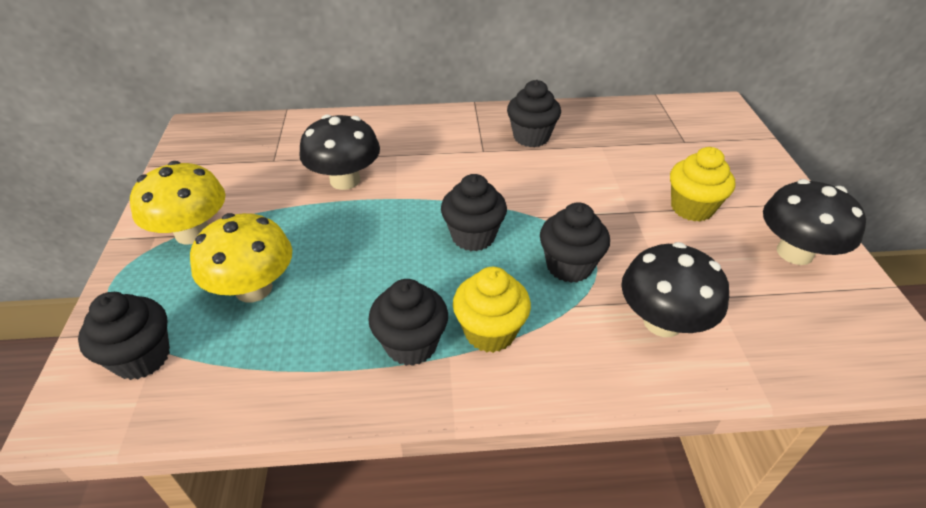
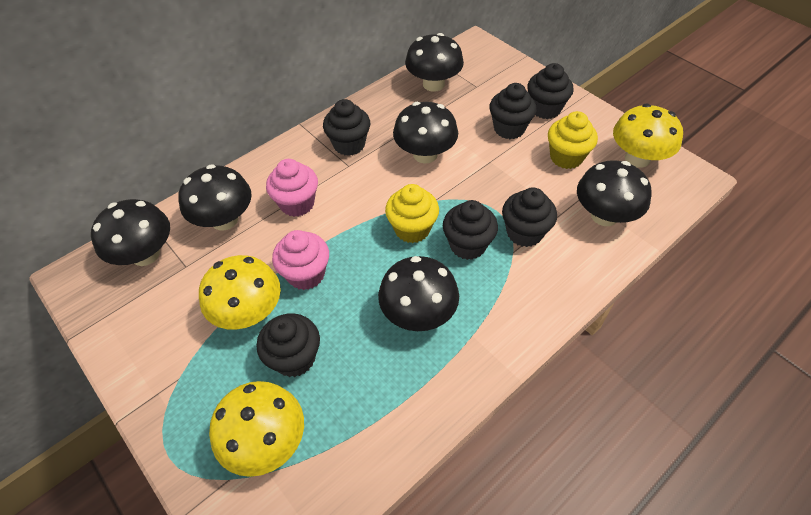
black cupcake: [78,292,170,380] [368,279,448,366] [441,174,507,251] [507,80,561,147] [540,202,610,283] = 5 -> [256,313,320,377] [323,99,370,156] [443,200,498,260] [489,83,537,139] [502,188,557,247] [527,63,574,119] = 6
black mushroom: [299,114,380,190] [621,242,729,337] [763,179,866,265] = 3 -> [91,199,170,266] [179,164,252,231] [378,256,459,331] [393,102,458,164] [405,33,464,92] [577,160,652,226] = 6
pink cupcake: none = 0 -> [266,159,318,217] [272,230,329,290] = 2
yellow mushroom: [130,161,226,245] [190,213,292,303] = 2 -> [199,255,281,330] [209,381,304,477] [613,104,683,168] = 3

